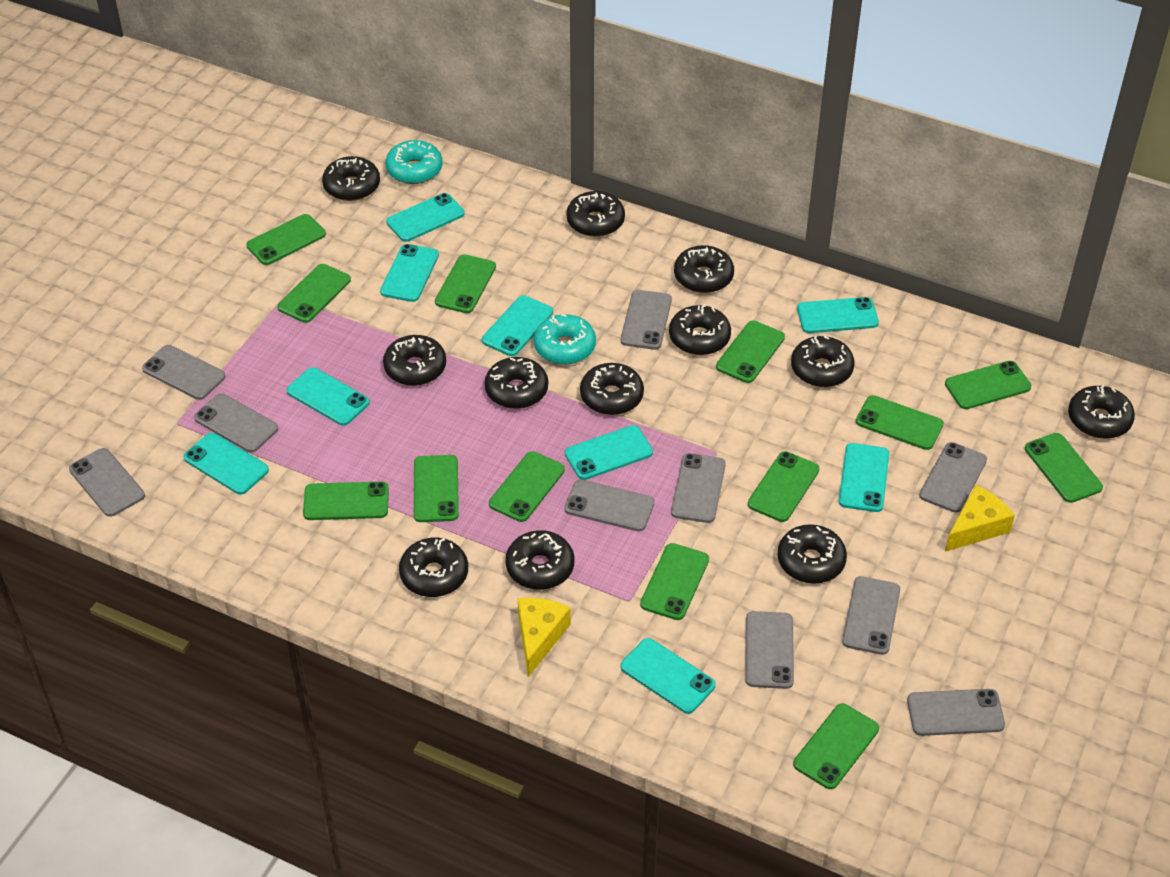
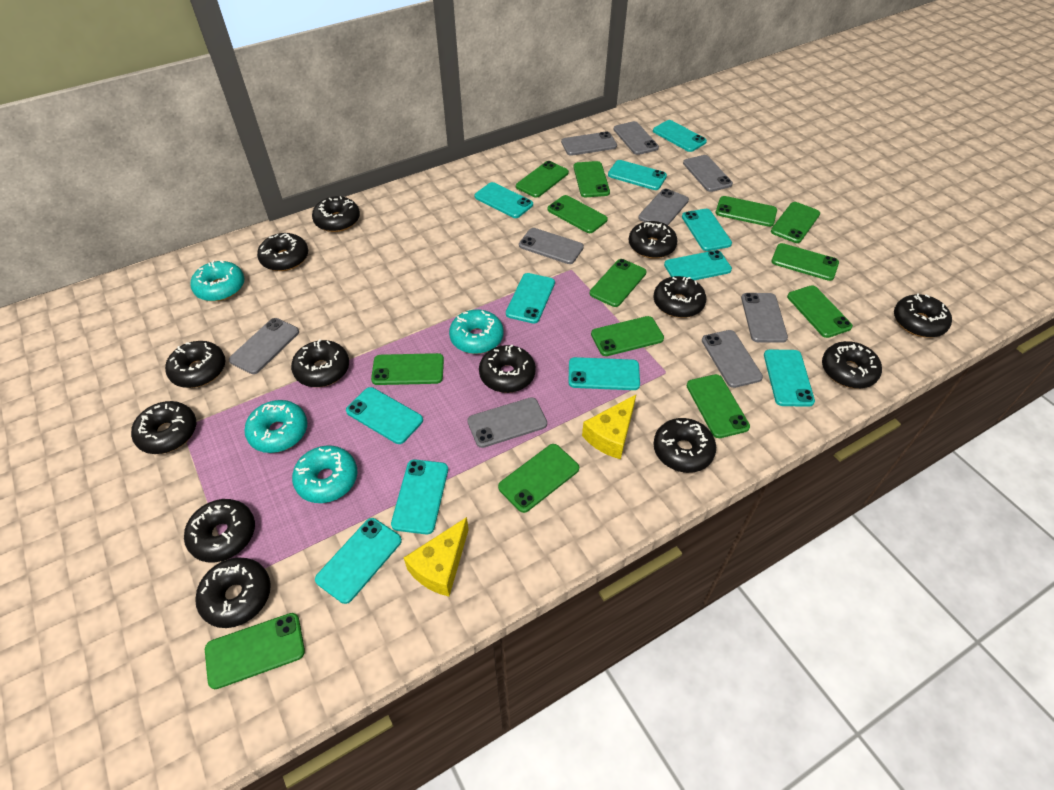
black donut: [322,156,380,201] [383,335,446,386] [399,538,468,597] [485,357,548,409] [505,530,575,590] [566,191,625,237] [580,363,644,415] [669,304,731,355] [674,245,734,293] [777,524,847,584] [791,335,855,387] [1068,385,1135,439] = 12 -> [131,401,196,454] [165,341,226,388] [184,499,255,562] [195,557,271,628] [257,233,308,271] [291,339,349,387] [312,196,360,232] [479,345,536,393] [629,221,678,258] [653,276,706,318] [653,418,716,473] [822,341,882,389] [894,293,952,338] = 13
grey phone: [69,448,145,517] [142,345,225,400] [194,393,278,452] [564,479,654,531] [621,290,672,350] [671,453,726,523] [745,611,794,689] [842,576,900,655] [907,689,1005,736] [919,442,987,512] = 10 -> [229,318,299,374] [467,397,547,448] [519,228,584,264] [561,131,617,156] [614,121,659,155] [638,189,689,225] [683,155,733,192] [702,330,763,388] [741,293,788,343] = 9
turquoise donut: [385,140,443,184] [534,314,596,365] = 2 -> [190,260,244,301] [244,400,307,453] [292,445,357,503] [449,310,504,354] = 4
turquoise phone: [183,433,269,495] [287,367,370,426] [380,244,439,302] [386,193,465,242] [482,295,553,356] [565,425,653,480] [621,638,716,714] [797,297,879,333] [839,443,889,512] = 9 -> [315,518,402,604] [346,387,423,444] [391,459,448,534] [474,182,533,218] [506,273,555,323] [568,357,640,390] [608,160,667,190] [653,120,707,152] [664,250,732,280] [682,209,732,251] [764,349,815,407] = 11

